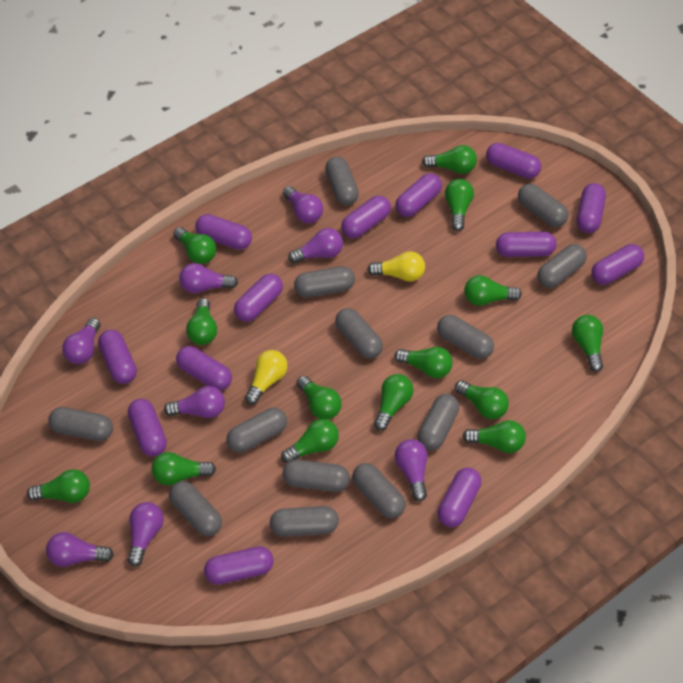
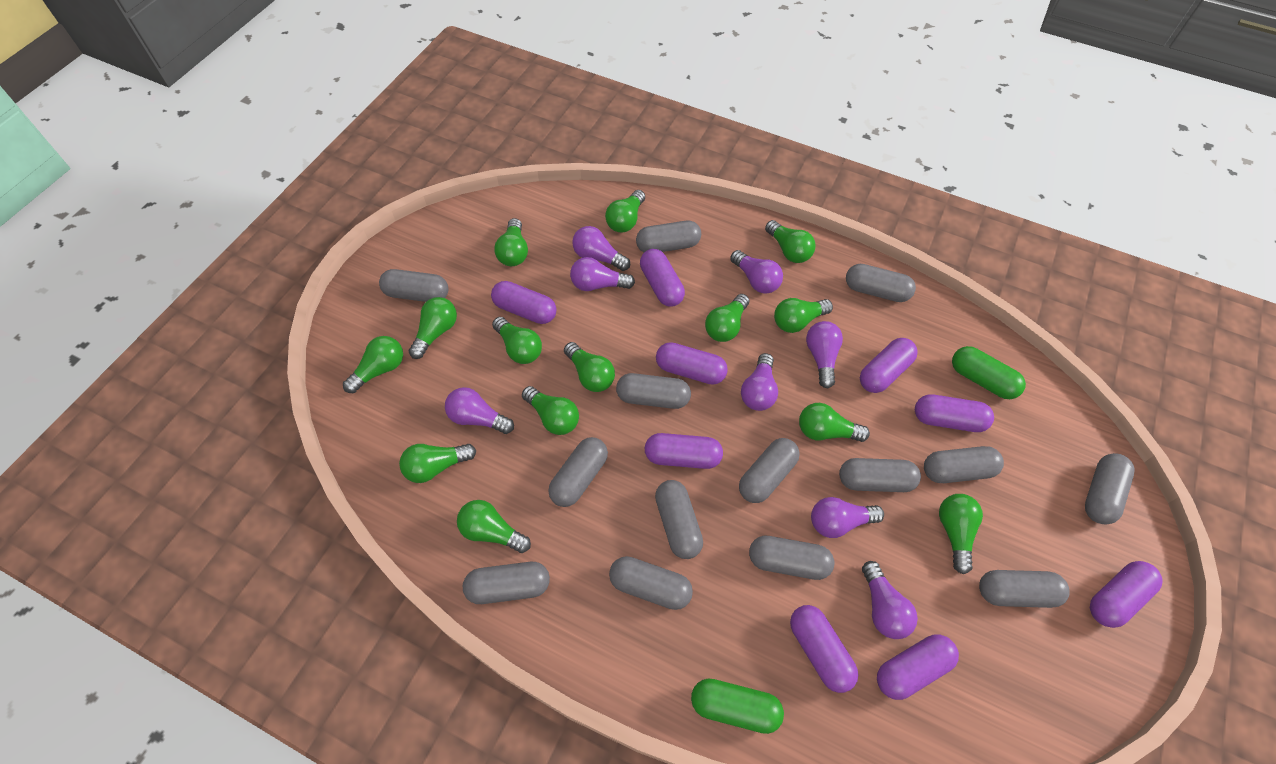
green capsule: none = 0 -> [691,679,784,734] [952,346,1026,399] = 2
grey capsule: [48,407,113,441] [169,481,222,536] [227,408,287,453] [270,506,339,537] [283,460,350,492] [294,266,355,298] [325,157,359,205] [335,308,383,359] [352,463,406,518] [417,394,459,451] [437,315,494,359] [518,184,568,227] [537,244,587,288] = 13 -> [379,269,449,302] [463,562,550,604] [548,437,608,507] [609,556,693,610] [616,373,691,409] [636,221,701,252] [655,480,703,559] [739,438,800,503] [749,536,834,580] [839,458,921,492] [846,264,916,302] [924,446,1004,483] [979,570,1070,608] [1085,453,1135,525] = 14
purple capsule: [98,330,137,384] [128,399,167,456] [176,346,232,390] [196,214,252,250] [204,546,274,585] [234,274,283,322] [341,196,391,238] [395,173,442,217] [437,468,481,527] [486,143,541,178] [496,232,556,257] [577,183,606,233] [591,244,644,285] = 13 -> [491,281,556,324] [640,249,685,307] [645,433,723,469] [656,342,728,385] [790,605,858,693] [860,338,918,393] [877,634,959,700] [915,394,994,432] [1090,561,1162,628] = 9
yellow light bulb: [245,350,288,405] [367,251,425,282] = 2 -> none = 0

